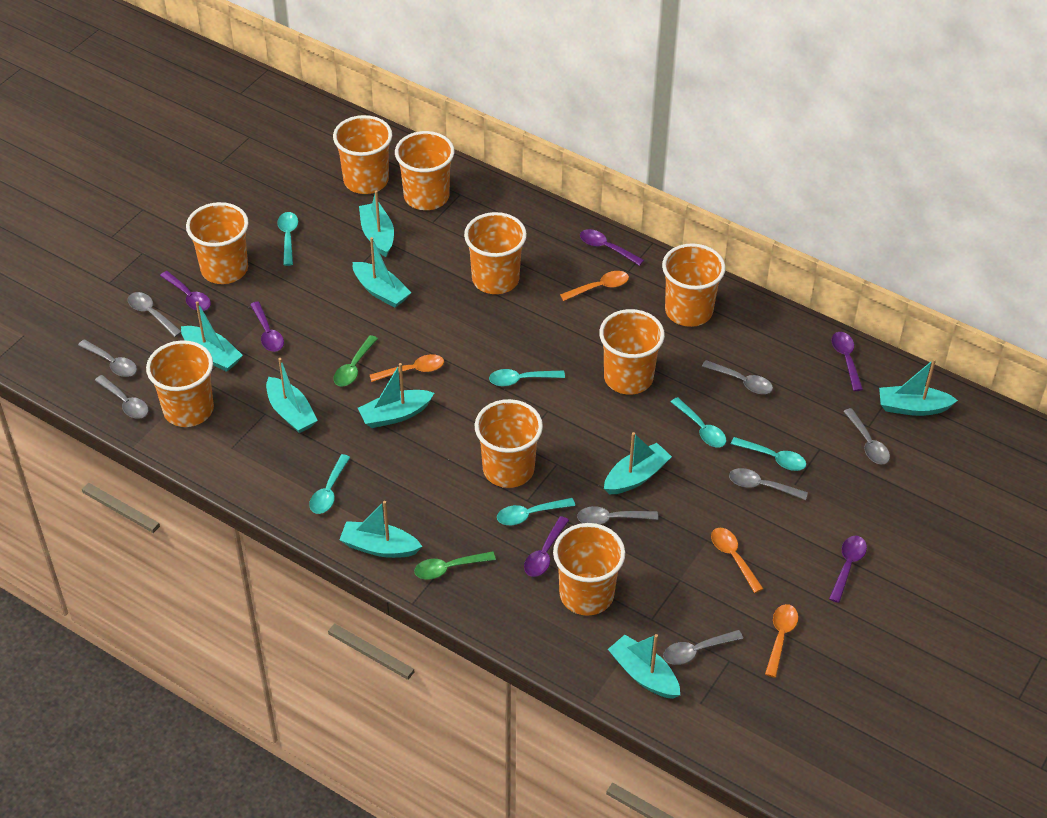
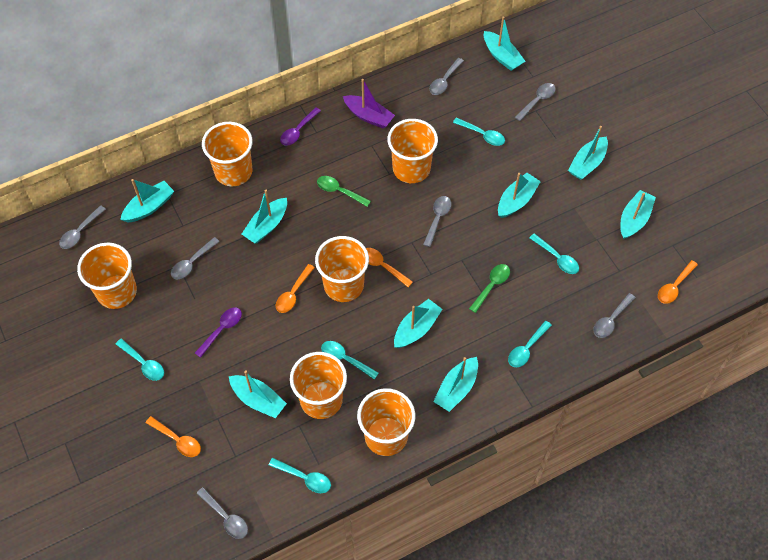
grey spoon: [78,339,137,377] [95,375,149,419] [128,292,181,337] [577,506,658,525] [663,630,743,665] [702,360,773,394] [729,468,808,500] [843,408,890,464] = 8 -> [59,205,106,249] [171,237,220,280] [197,487,248,539] [423,196,451,247] [429,58,464,95] [515,83,556,121] [593,293,636,338] = 7
orange cup: [146,340,214,427] [186,202,249,284] [333,115,392,194] [395,131,454,210] [464,212,527,294] [475,399,543,488] [553,523,625,616] [599,309,665,395] [662,243,725,327] = 9 -> [77,243,137,309] [202,122,253,186] [290,352,347,419] [315,236,369,302] [357,388,415,456] [387,119,438,183] = 6
purple boat: none = 0 -> [343,79,395,128] = 1
purple spoon: [160,271,211,311] [250,301,284,352] [524,516,569,577] [580,229,644,266] [829,535,867,603] [831,332,863,391] = 6 -> [195,307,242,358] [280,107,321,146] = 2

